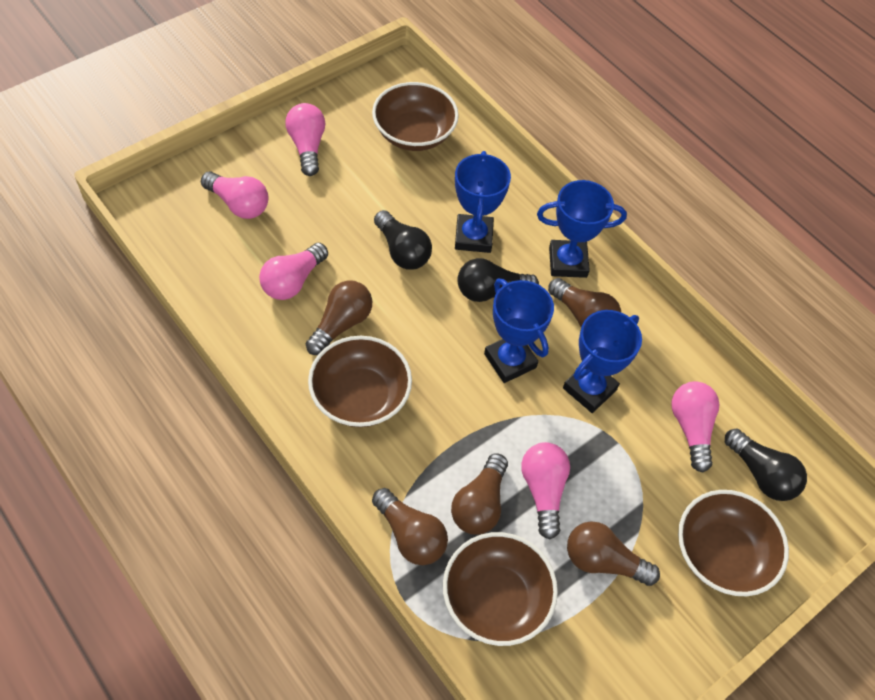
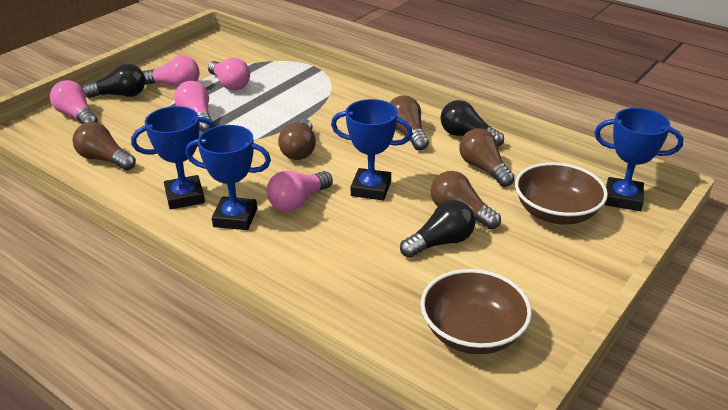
brown bowl: [308,336,412,427] [372,82,459,151] [443,532,558,646] [678,490,789,596] = 4 -> [420,269,532,354] [515,162,608,225] = 2

